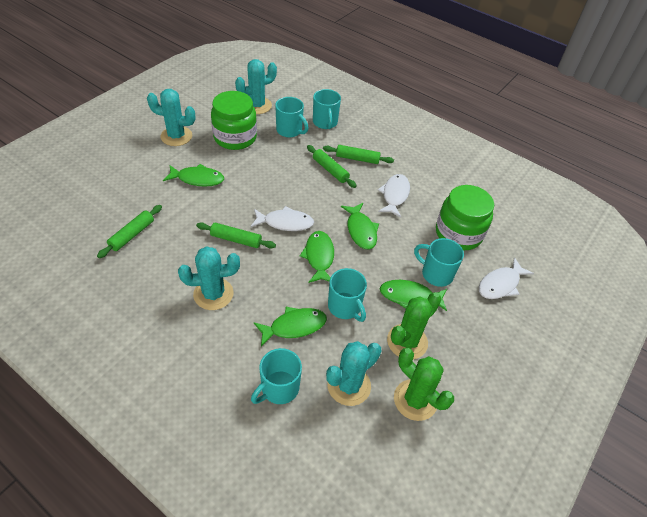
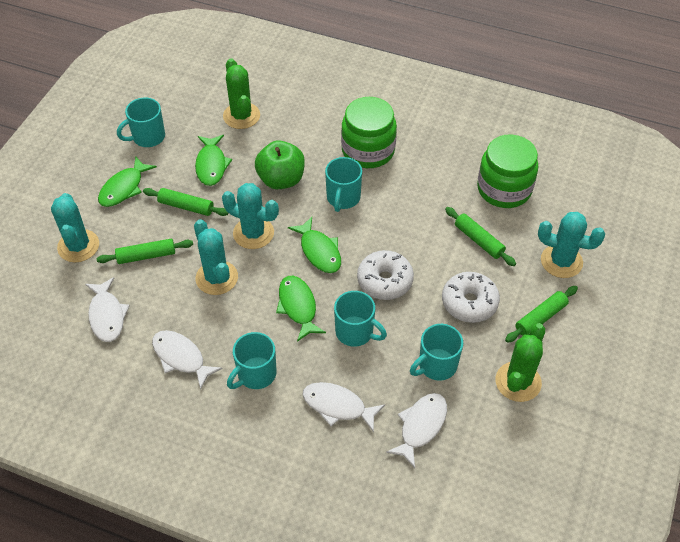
green apple: none = 0 -> [255,140,305,189] = 1
green fish: [163,164,224,187] [254,307,327,347] [300,231,334,283] [341,203,379,249] [380,280,447,311] = 5 -> [98,156,157,207] [195,135,232,186] [276,276,326,342] [288,217,341,273] = 4
white donut: none = 0 -> [357,250,414,300] [442,272,500,323] = 2
white fish: [251,206,314,231] [378,174,410,218] [479,257,534,299] = 3 -> [85,277,130,342] [152,330,223,390] [302,382,385,432] [386,393,447,468] = 4

